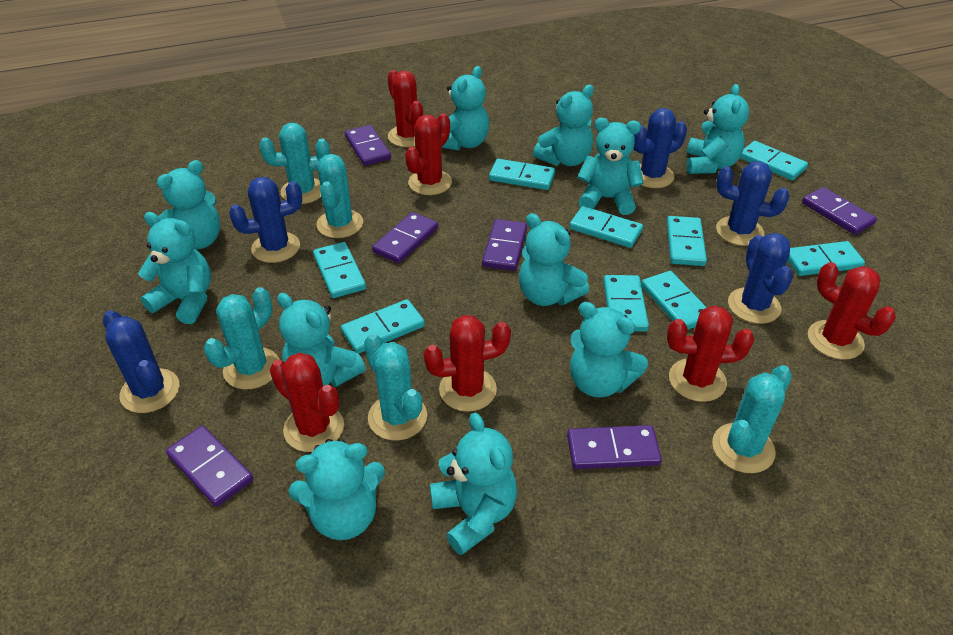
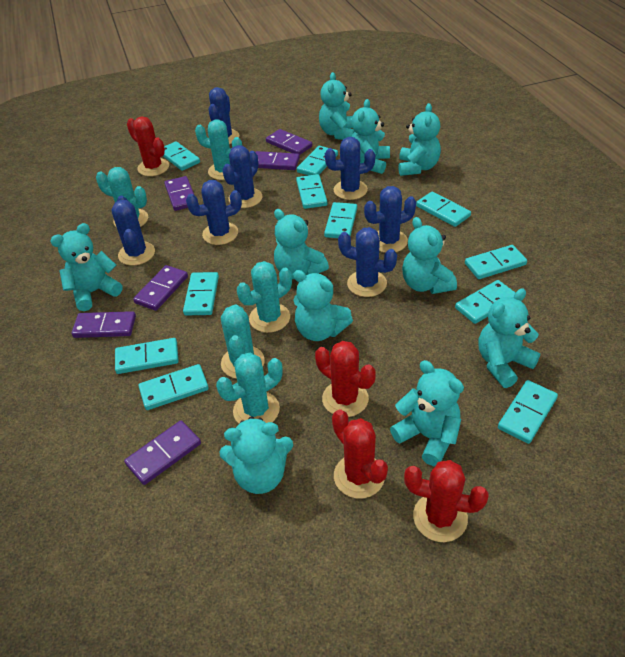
blue cactus: [103,310,180,413] [229,177,302,263] [634,108,687,188] [716,161,789,246] [728,233,793,324] = 5 -> [112,196,155,266] [186,180,242,245] [208,87,239,144] [222,145,263,208] [325,137,375,200] [338,227,397,297] [364,186,416,253] = 7
red cactus: [270,353,344,452] [387,70,423,147] [405,113,452,195] [424,315,511,412] [667,305,754,402] [808,262,896,360] = 6 -> [127,116,169,176] [315,341,376,417] [332,409,388,499] [404,460,489,542] = 4
turquoise domino: [313,242,366,298] [341,299,425,354] [489,159,555,190] [569,206,643,248] [603,275,649,332] [641,271,707,330] [667,216,707,266] [740,141,808,180] [788,241,865,276] = 9 -> [115,338,179,374] [139,364,209,410] [163,141,200,171] [183,272,219,315] [296,174,328,209] [297,146,338,175] [324,202,357,238] [416,192,471,227] [455,280,516,324] [465,245,527,279] [498,380,558,444] = 11
turquoise teddy bear: [138,212,211,324] [157,160,220,249] [277,293,366,387] [288,439,385,540] [430,413,517,555] [441,66,489,150] [519,213,589,306] [533,85,594,166] [570,302,648,398] [577,118,643,215] [686,84,749,174] = 11 -> [51,223,123,311] [219,416,293,494] [274,209,329,279] [293,270,353,341] [319,72,355,140] [351,99,390,174] [390,360,464,466] [398,103,441,176] [402,217,457,294] [479,289,540,388] = 10

